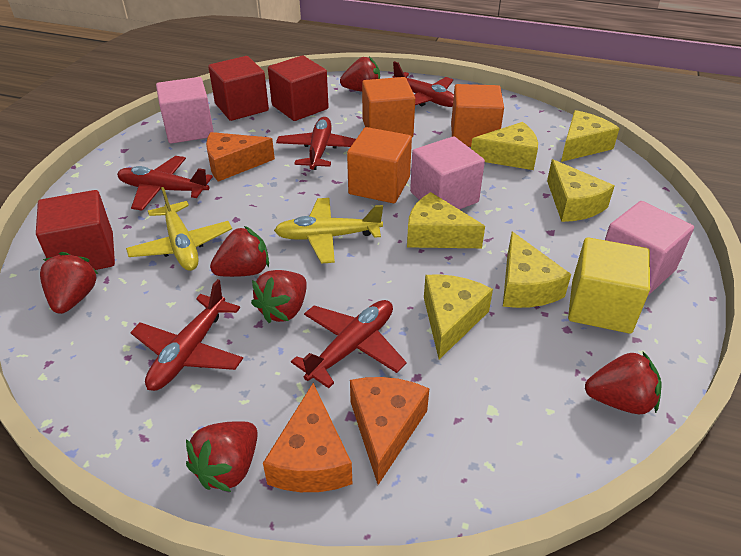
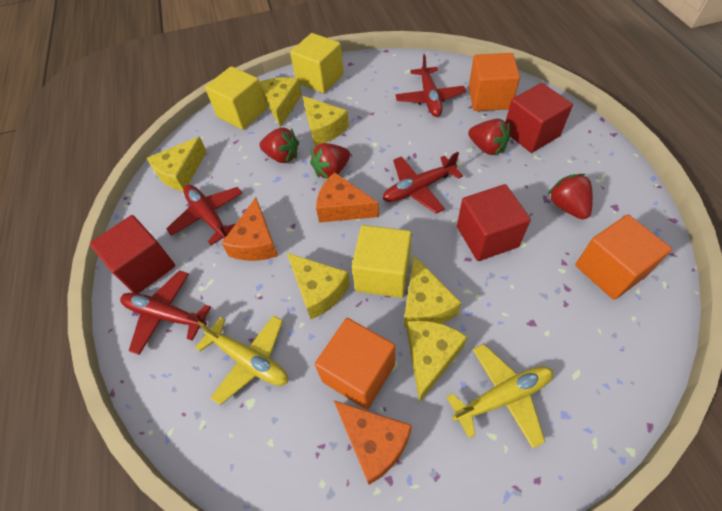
pink cube: [156,77,214,144] [410,136,485,209] [605,201,694,295] = 3 -> none = 0
red plane: [117,156,213,211] [130,279,243,391] [276,117,356,170] [291,300,407,388] [392,61,454,107] = 5 -> [120,271,211,355] [166,185,242,245] [383,152,463,214] [395,54,466,117] = 4
red strawberry: [40,252,98,314] [186,421,258,492] [210,226,269,277] [251,270,307,323] [340,57,380,92] [585,352,661,414] = 6 -> [259,128,299,163] [310,143,350,179] [468,119,510,155] [547,174,593,219] = 4
yellow cube: [568,237,650,333] = 1 -> [205,66,267,130] [290,33,344,93] [352,225,412,298] = 3

